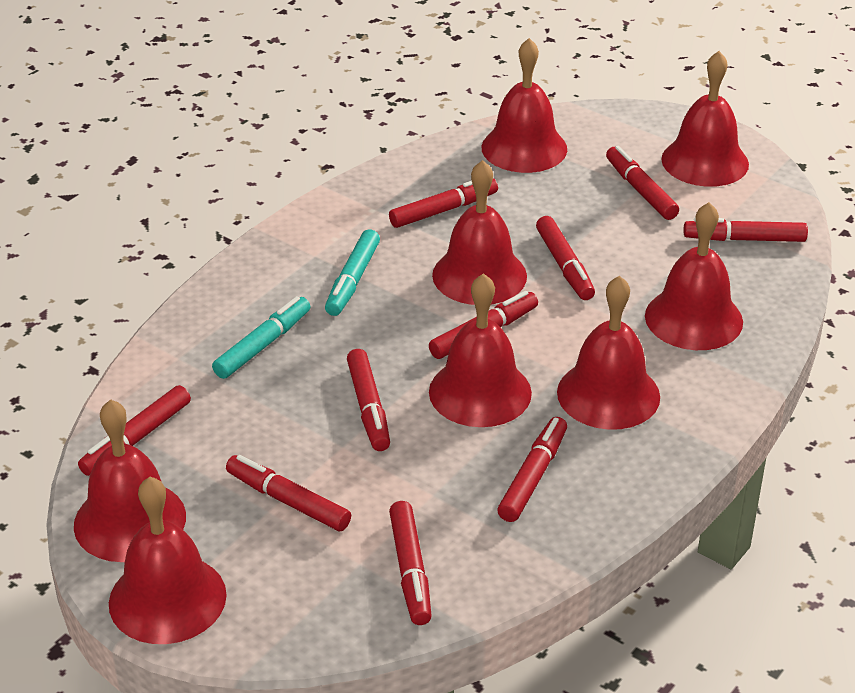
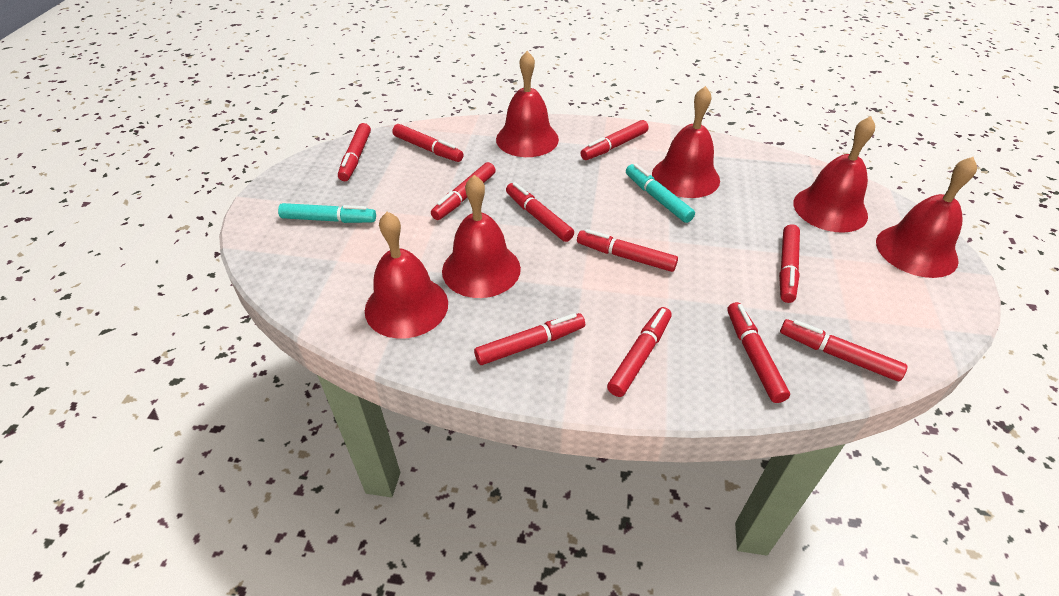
red bell: [74,399,186,562] [109,477,227,644] [429,273,532,427] [432,160,527,305] [482,38,567,173] [557,275,660,430] [645,202,743,350] [661,51,749,187] = 8 -> [365,212,448,339] [442,175,521,298] [496,51,559,157] [652,86,720,198] [793,116,875,233] [876,157,977,278] = 6
red marker: [78,385,191,476] [226,455,351,531] [347,349,390,451] [389,178,498,228] [389,501,432,625] [429,291,538,359] [497,417,567,522] [536,216,595,300] [606,146,679,220] [684,217,808,242] = 10 -> [338,123,371,181] [392,124,464,162] [431,162,496,220] [474,313,585,365] [506,182,574,242] [577,229,678,272] [581,120,649,160] [607,307,672,397] [727,302,790,403] [779,224,800,303] [780,319,907,381] = 11

